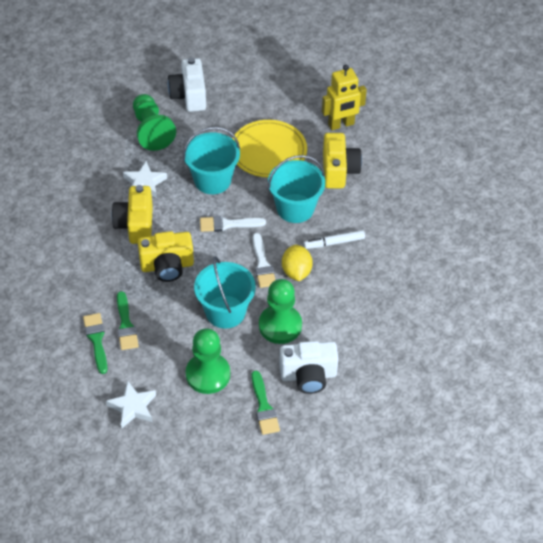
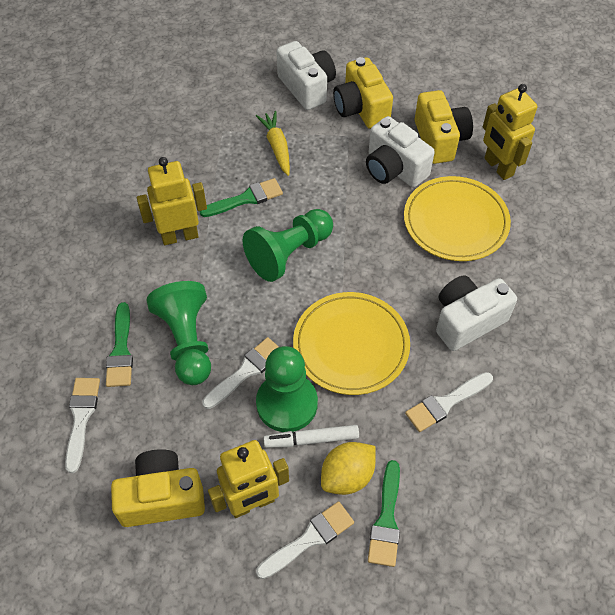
turquoise bucket: [183,127,240,194] [194,256,256,329] [268,155,325,223] = 3 -> none = 0
white brush: [200,216,266,232] [253,233,275,288] = 2 -> [65,378,100,473] [202,337,279,409] [256,501,354,579] [405,372,493,432] = 4
white camera: [168,57,206,112] [279,341,339,394] = 2 -> [276,41,336,110] [366,116,435,187] [436,275,517,351] = 3
white star: [106,380,156,429] [123,161,167,198] = 2 -> none = 0
yellow carrot: none = 0 -> [256,111,290,176] = 1
yellow plate: [232,120,307,178] = 1 -> [293,292,410,395] [404,176,511,261] = 2
yellow robot: [322,64,367,130] = 1 -> [137,157,207,245] [208,440,289,518] [483,84,538,180] = 3

